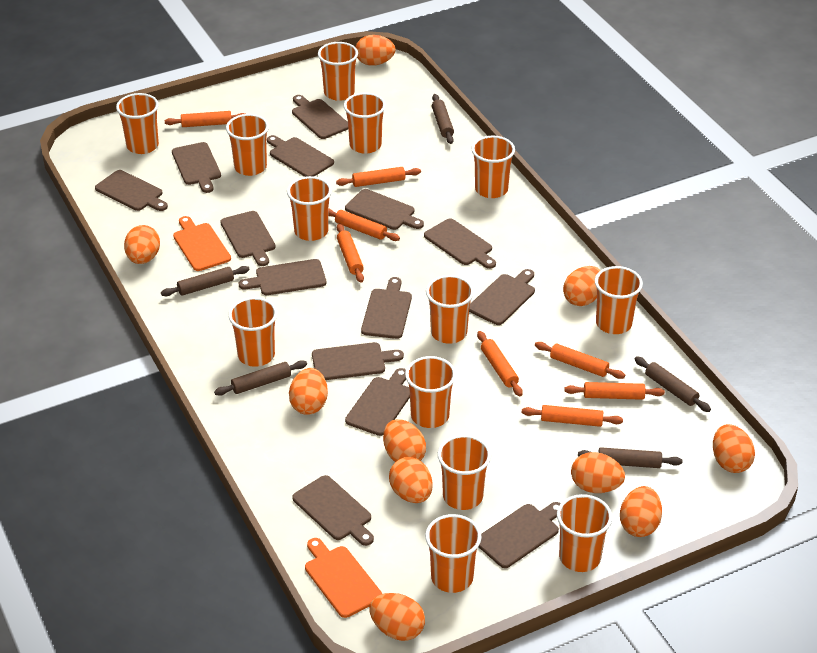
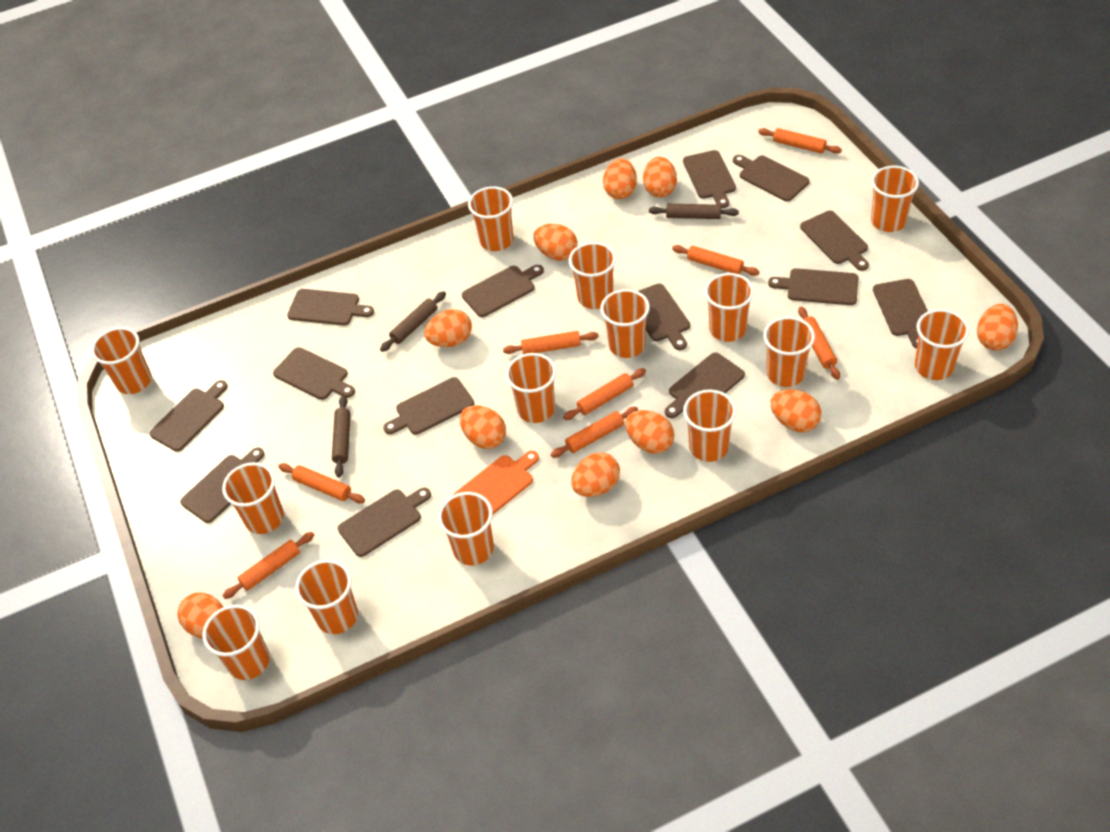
brown rolling pin: [161,266,250,296] [214,360,307,396] [432,94,454,144] [578,447,682,468] [635,356,711,412] = 5 -> [332,395,351,477] [380,291,446,352] [649,204,739,219] = 3
orange cup: [116,93,159,154] [226,114,269,176] [228,297,277,367] [287,176,332,241] [318,42,358,101] [344,93,386,154] [405,356,456,428] [425,514,482,593] [426,275,474,344] [438,435,491,510] [471,136,515,198] [557,494,612,572] [595,266,643,334] = 13 -> [91,327,152,394] [202,605,270,680] [222,462,284,534] [295,560,358,634] [438,492,494,565] [468,186,514,251] [506,353,556,423] [569,242,616,309] [600,289,650,358] [683,389,737,462] [704,273,754,342] [763,316,815,387] [871,165,919,232] [915,309,969,380] = 14
orange cutting board: [173,216,231,271] [305,538,382,618] = 2 -> [453,451,539,514] = 1

